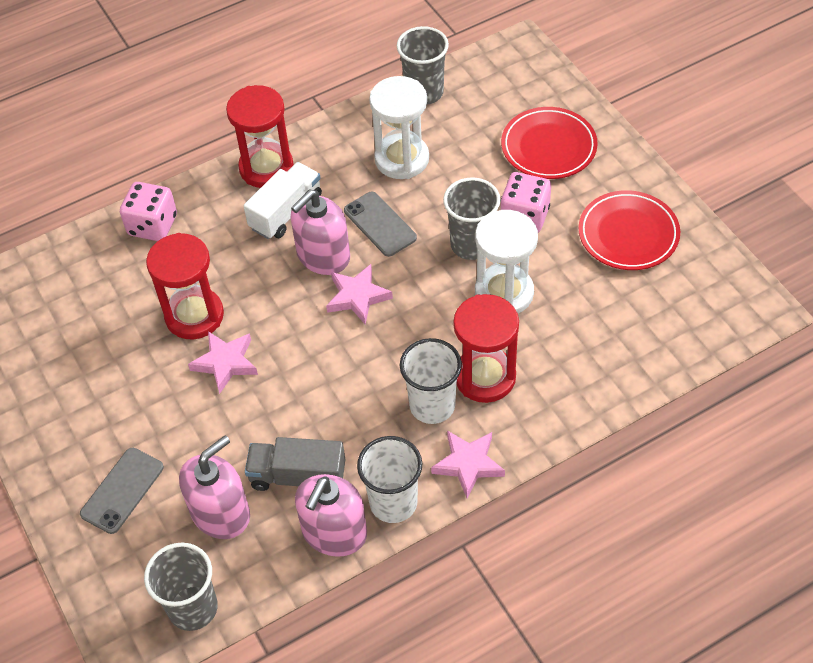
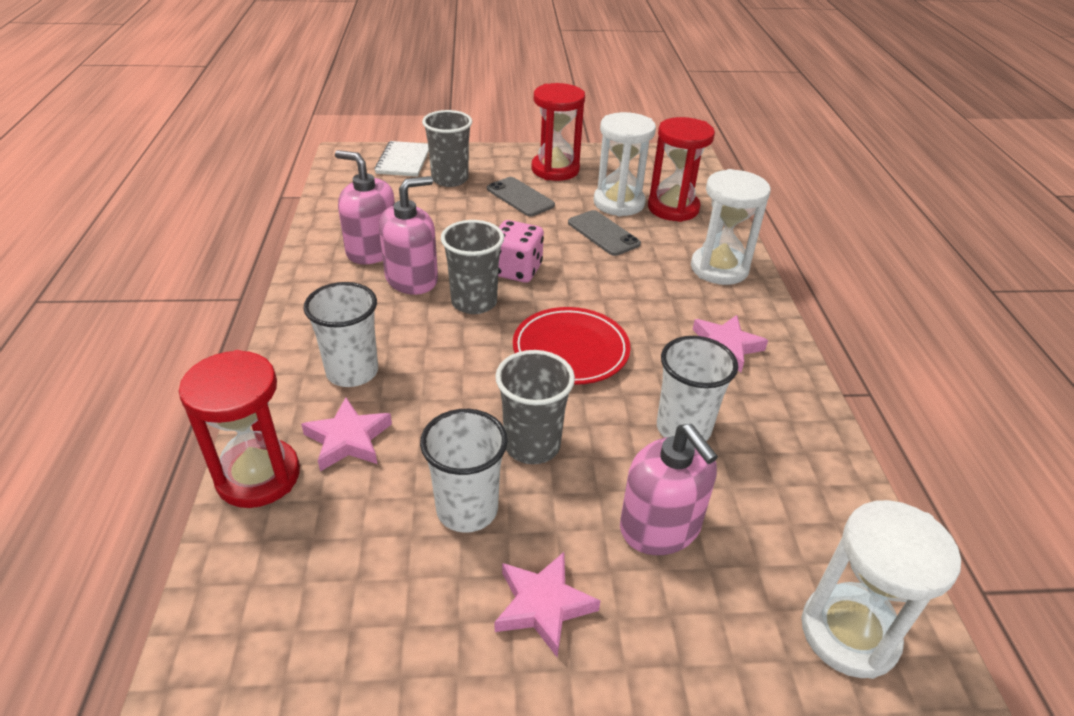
grey truck: [245,437,346,491] = 1 -> none = 0
pink dice: [120,182,177,241] [501,172,551,233] = 2 -> [498,220,544,283] = 1
red plate: [501,107,598,179] [578,190,680,270] = 2 -> [513,307,630,385] = 1
white cup: [357,436,422,523] [400,338,462,424] = 2 -> [304,282,378,387] [420,409,508,533] [657,336,738,441] = 3
white hourglass: [369,76,429,179] [475,210,538,313] = 2 -> [594,112,656,216] [691,169,771,285] [801,500,961,679] = 3
white notebook: none = 0 -> [374,141,429,177] = 1
white truck: [244,162,322,239] = 1 -> none = 0

